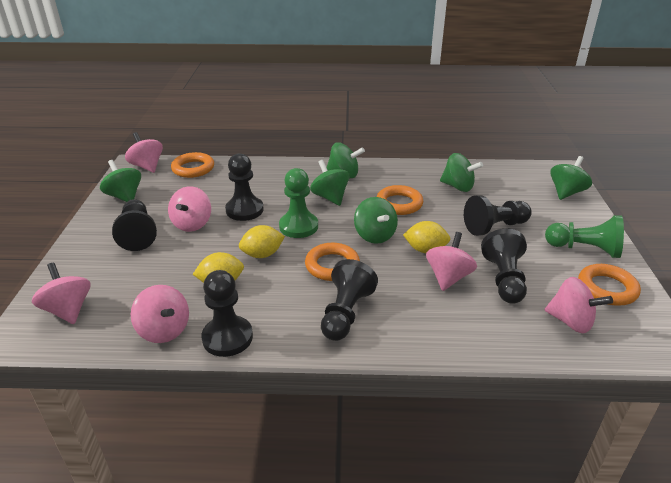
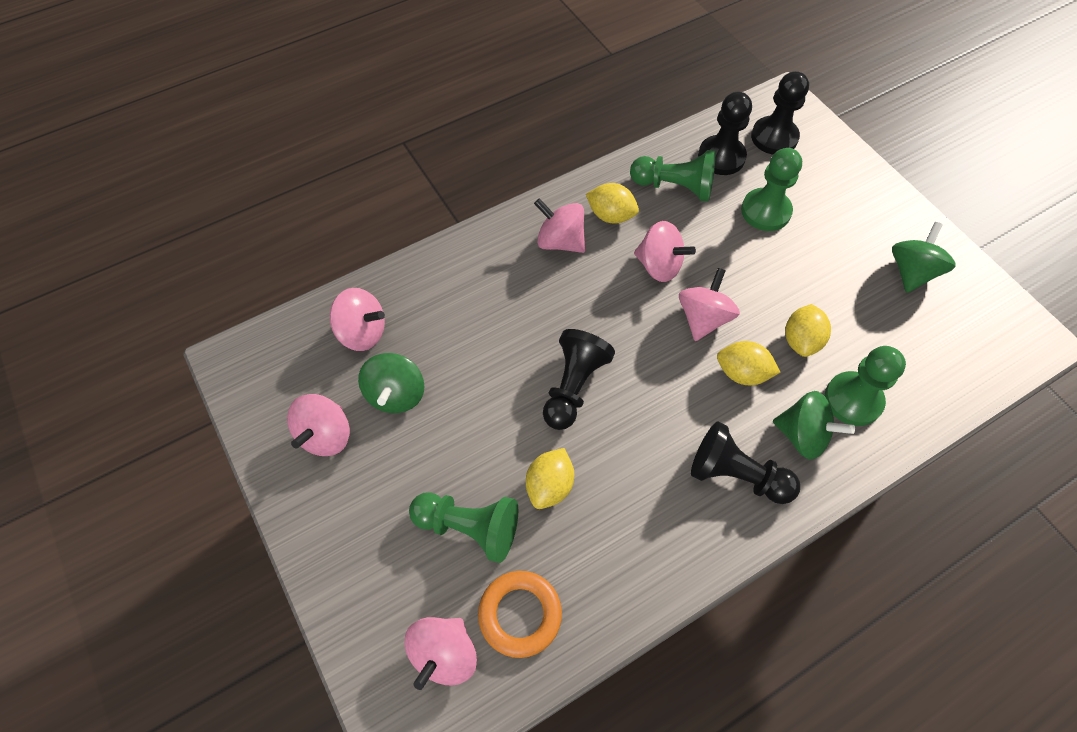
black pawn: [112,199,157,251] [201,270,253,357] [225,153,264,221] [321,259,378,341] [464,195,532,236] [481,228,527,304] = 6 -> [543,329,615,430] [691,421,800,504] [698,92,752,175] [751,71,809,155] = 4
green pawn: [279,168,318,238] [545,215,624,258] = 2 -> [409,492,518,563] [630,150,716,202] [741,148,802,231] [825,346,906,426] = 4
green spinning top: [100,160,141,202] [310,160,349,206] [326,142,365,178] [354,197,398,244] [440,153,483,192] [550,156,592,200] = 6 -> [358,353,425,413] [773,391,855,459] [892,222,956,293] = 3
orange ring: [171,152,214,178] [305,243,360,281] [377,185,423,215] [578,264,641,306] = 4 -> [478,571,562,658] = 1
yellow lemon: [193,252,244,283] [239,225,285,258] [403,221,450,253] = 3 -> [526,448,574,509] [586,183,639,223] [717,341,780,385] [785,304,831,357] = 4

